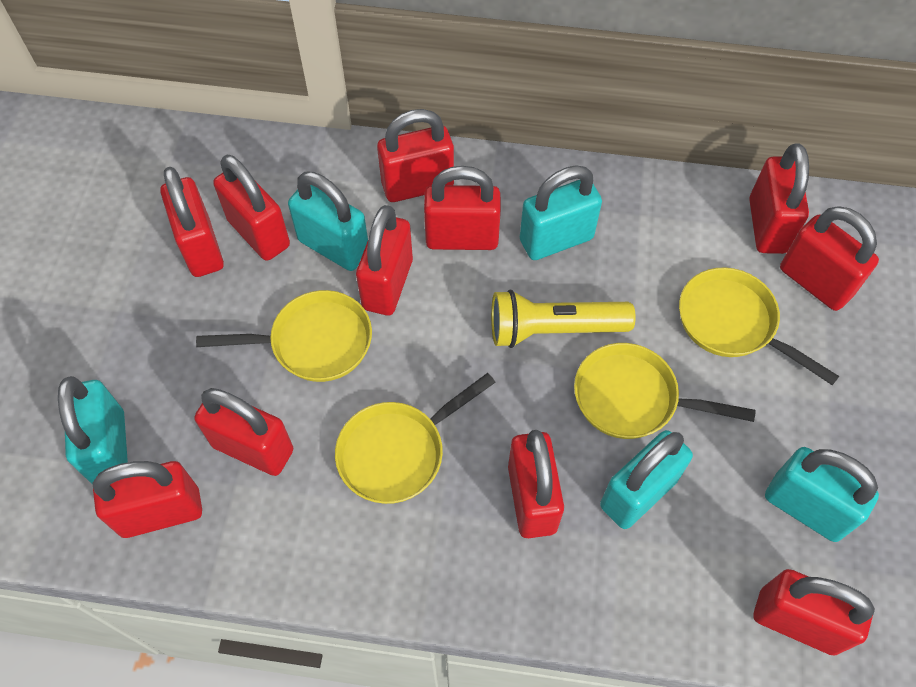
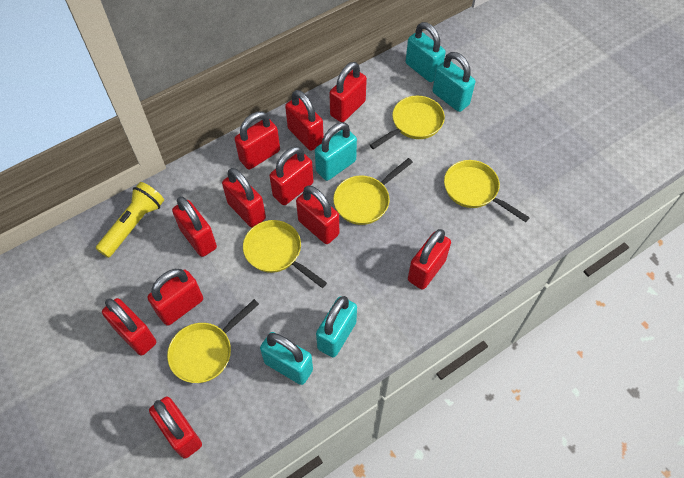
yellow pan: [196,290,372,382] [335,373,496,504] [574,343,756,439] [679,267,839,385] = 4 -> [167,299,259,383] [243,220,327,288] [333,158,413,225] [370,96,445,150] [444,160,530,222] = 5

